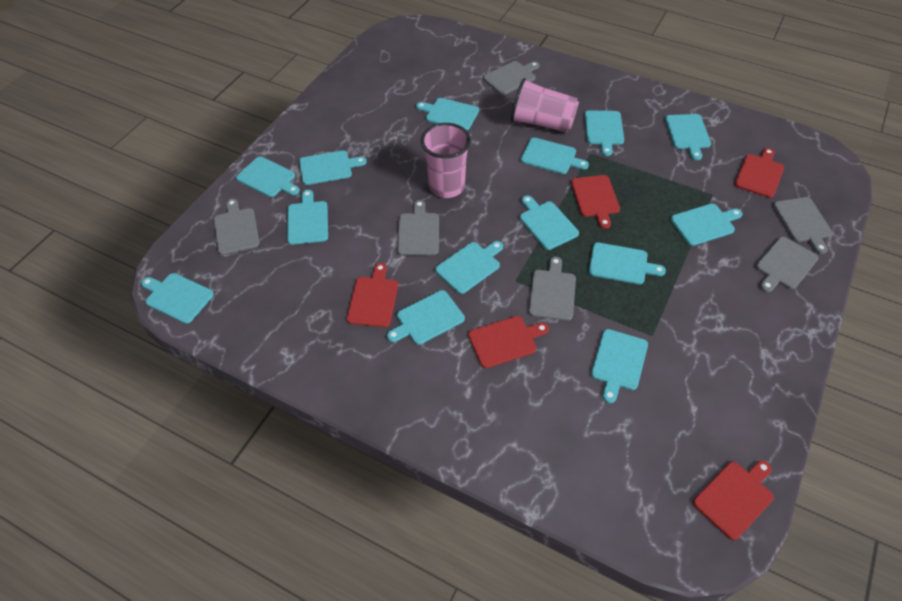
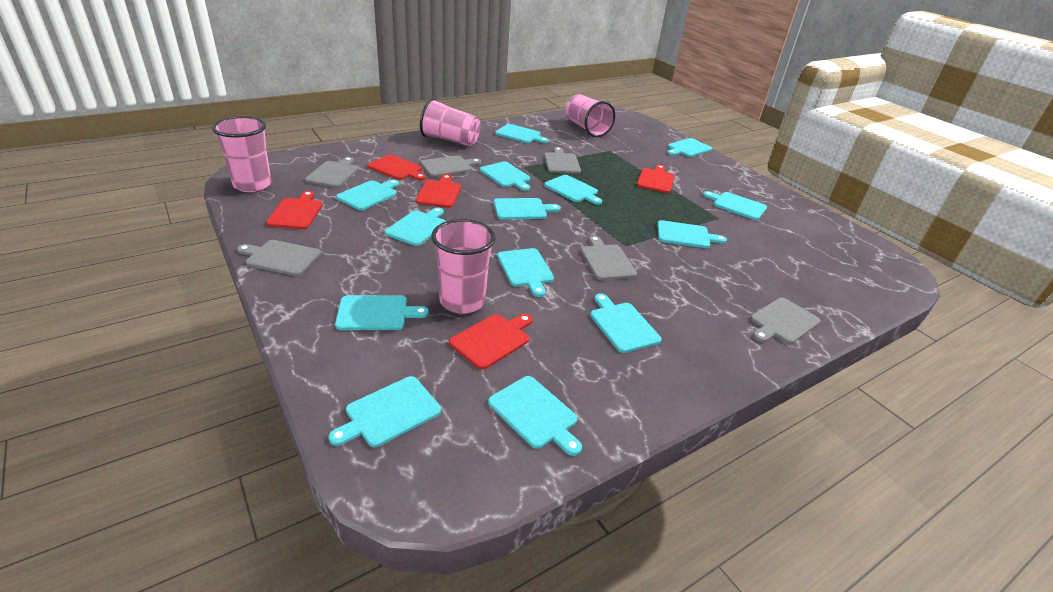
pink cup: [421,123,471,198] [511,78,579,132] = 2 -> [212,116,271,192] [420,98,481,146] [431,219,496,314] [565,94,615,137] = 4

